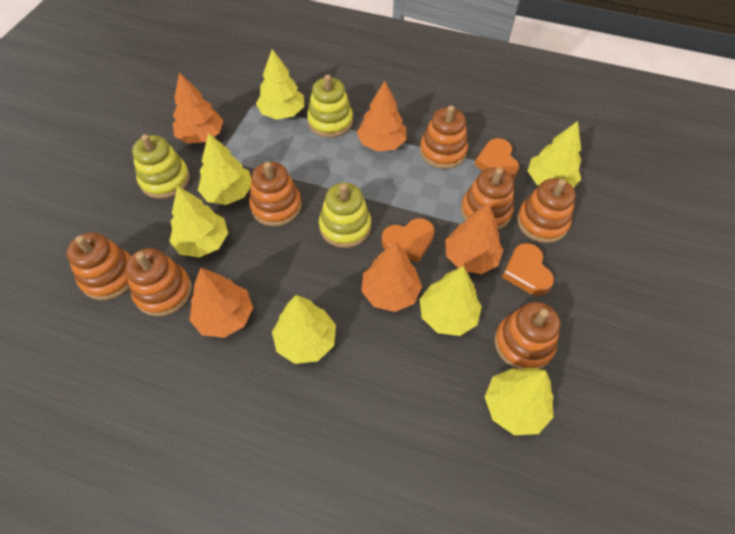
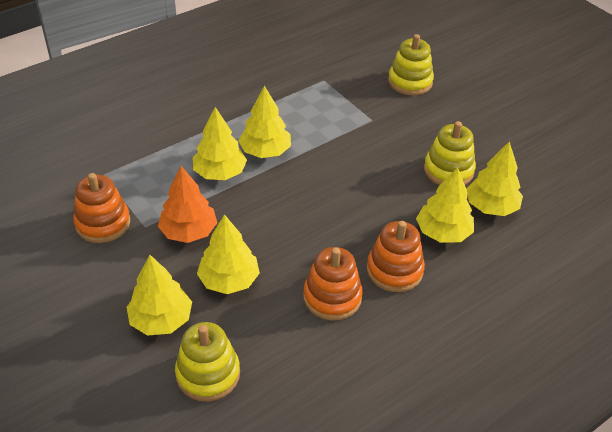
orange heart: [381,218,435,263] [475,138,519,179] [502,243,554,296] = 3 -> none = 0
orange stacking toy: [67,232,131,300] [125,248,192,316] [249,162,301,226] [420,105,468,169] [461,167,514,230] [494,302,560,369] [517,178,575,243] = 7 -> [73,173,130,243] [303,247,363,321] [367,221,425,292] = 3
orange tree: [173,72,223,144] [189,268,253,338] [357,81,406,152] [361,241,422,312] [445,203,503,274] = 5 -> [158,166,217,243] = 1
yellow tree: [169,185,228,258] [198,133,251,205] [256,49,304,120] [272,295,336,364] [420,266,482,336] [485,367,554,435] [528,121,581,188] = 7 -> [127,255,192,336] [193,107,247,180] [197,214,260,294] [238,86,291,158] [416,167,474,243] [466,141,523,216] = 6

